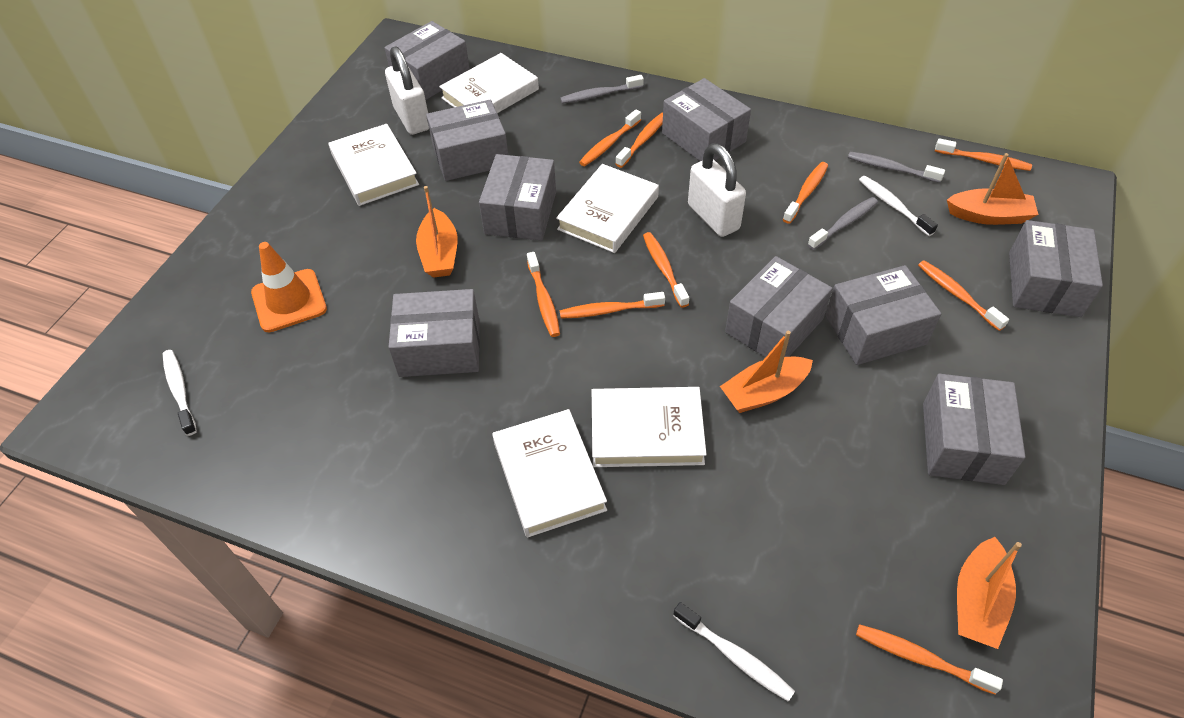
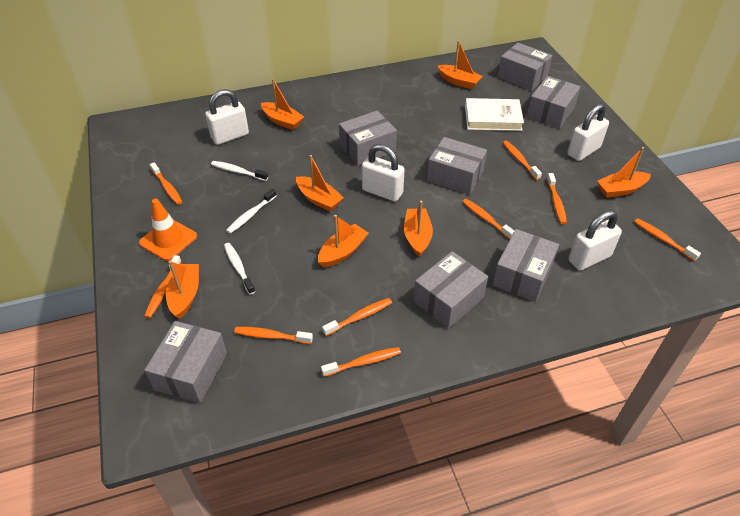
grey box: [384,21,470,100] [389,289,480,377] [426,100,508,181] [479,154,556,241] [662,78,751,161] [725,256,833,357] [825,265,941,365] [923,374,1025,485] [1009,220,1103,317] = 9 -> [144,321,227,403] [339,110,397,166] [413,251,488,329] [427,137,487,195] [493,229,559,302] [498,43,553,91] [527,76,581,129] = 7
grey toothbrush: [560,75,644,104] [808,197,878,250] [848,152,945,183] = 3 -> none = 0
orange boat: [416,186,458,278] [720,331,813,413] [947,153,1038,225] [957,537,1022,649] = 4 -> [166,261,199,319] [261,79,304,130] [296,155,344,211] [318,215,369,268] [404,201,433,257] [437,40,483,89] [597,147,651,198] = 7
white book: [328,124,419,206] [439,53,539,113] [492,409,607,538] [556,164,659,253] [592,387,707,467] = 5 -> [465,98,524,131] = 1
white padlock: [385,46,429,135] [688,143,746,237] = 2 -> [205,89,249,145] [362,144,405,202] [567,103,609,161] [569,210,622,270] = 4

